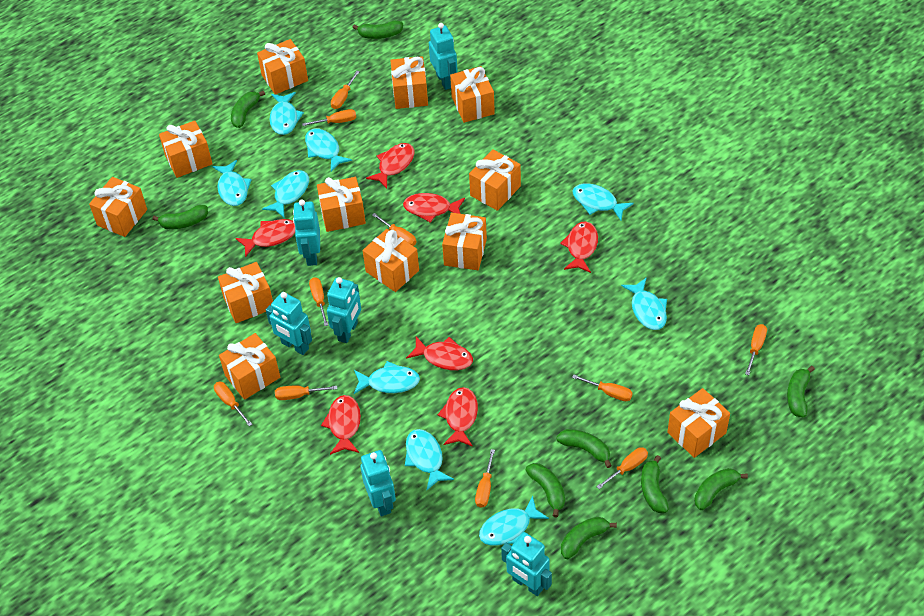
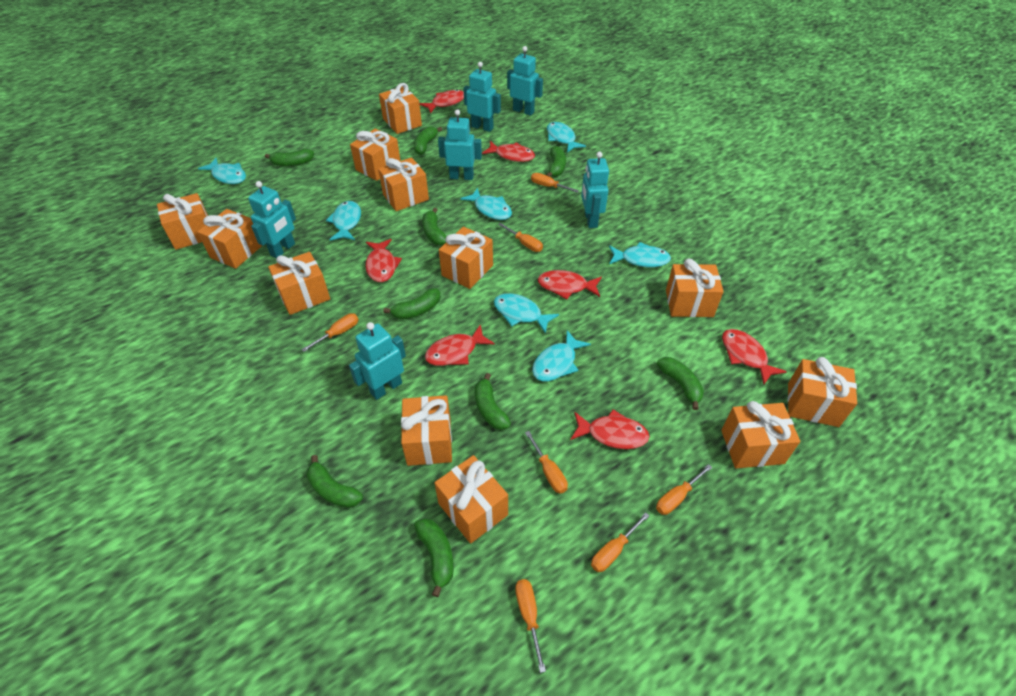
orange screwdriver: [214,382,252,426] [275,385,337,400] [302,109,356,126] [309,277,328,326] [331,71,360,109] [372,213,417,246] [475,449,495,508] [572,374,633,401] [596,447,648,489] [745,324,767,375] = 10 -> [301,313,358,352] [498,223,543,252] [515,579,546,673] [525,431,568,494] [531,173,579,193] [591,512,649,572] [656,464,712,515] = 7
turquoise fish: [212,160,252,206] [262,170,309,218] [270,92,304,135] [305,128,352,172] [354,361,420,394] [405,429,454,490] [479,496,549,546] [572,183,634,221] [621,277,667,330] = 9 -> [198,158,246,184] [326,201,361,241] [461,188,512,220] [494,293,559,334] [532,330,591,381] [547,122,586,152] [609,242,671,267] = 7

